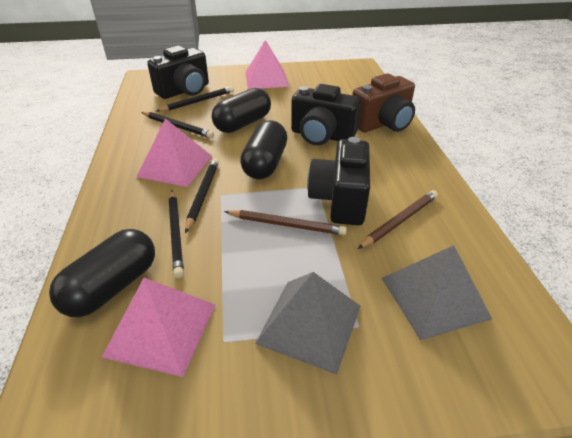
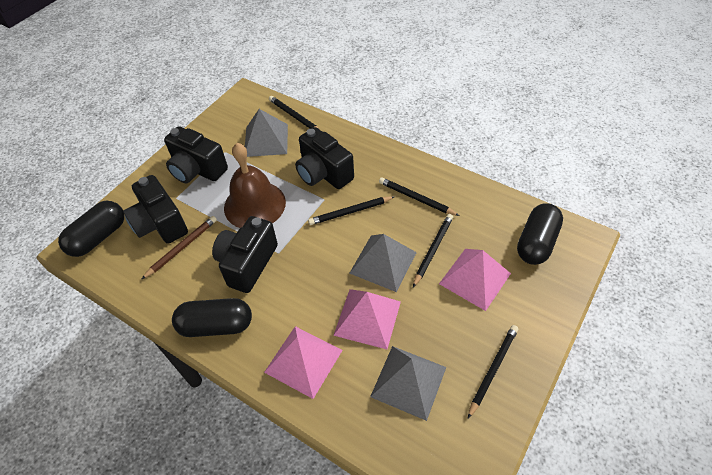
black camera: [147,46,209,99] [291,84,361,145] [307,137,370,225] = 3 -> [123,175,188,244] [164,126,228,183] [212,216,278,293] [295,127,354,189] = 4
black pencil: [142,112,214,138] [156,86,234,112] [169,190,184,278] [185,158,219,233] = 4 -> [269,96,319,129] [308,196,395,225] [379,177,460,216] [413,214,453,287] [468,325,518,418] = 5
brown bell: none = 0 -> [224,143,286,228] = 1
brown camera: [352,73,415,132] = 1 -> none = 0
brown pencil: [224,210,347,235] [358,190,438,249] = 2 -> [142,216,217,279] = 1
grey pyramid: [255,272,360,374] [382,245,492,340] = 2 -> [245,109,288,157] [349,234,417,292] [370,346,446,421] = 3

